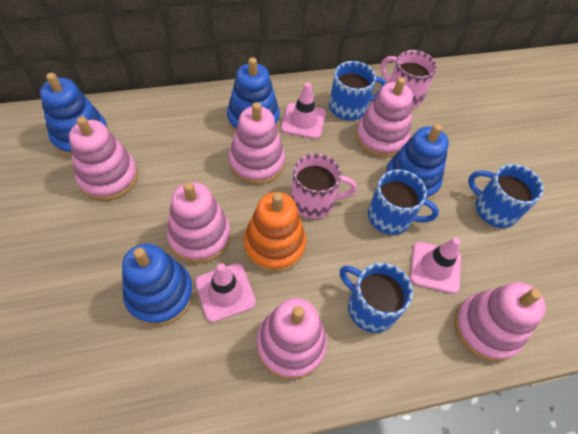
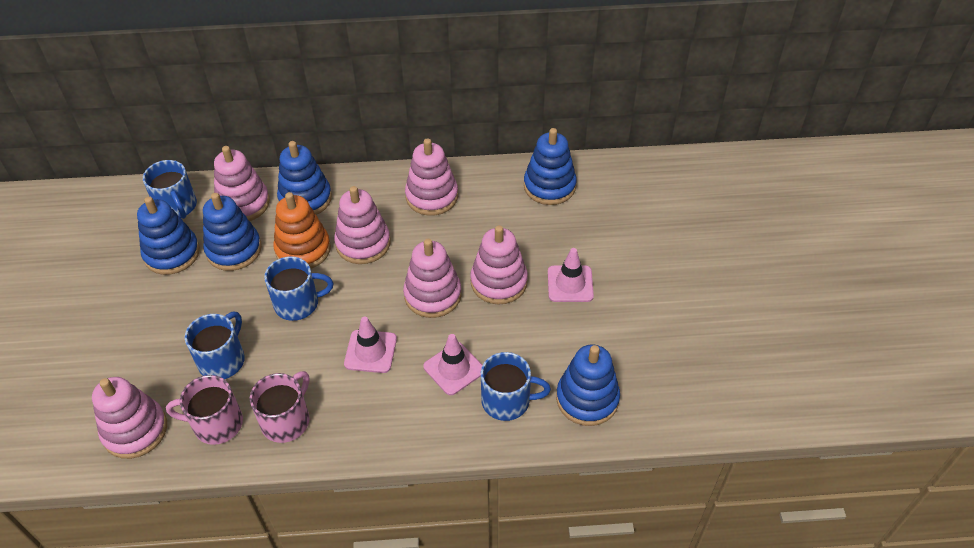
blue stacking toy: [40,73,109,157] [122,243,194,327] [227,57,280,133] [385,124,449,200] = 4 -> [137,197,200,275] [203,193,262,271] [277,141,332,215] [524,128,577,205] [556,345,620,426] = 5

